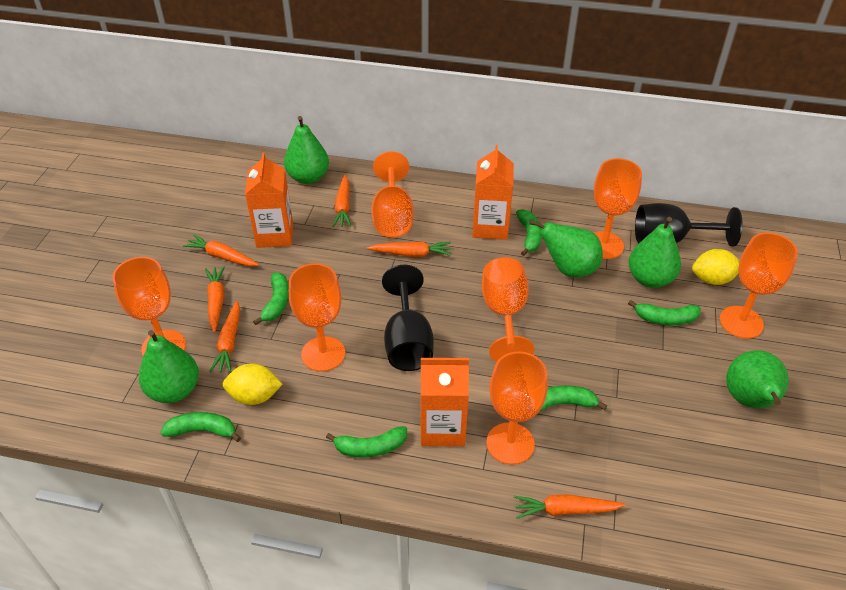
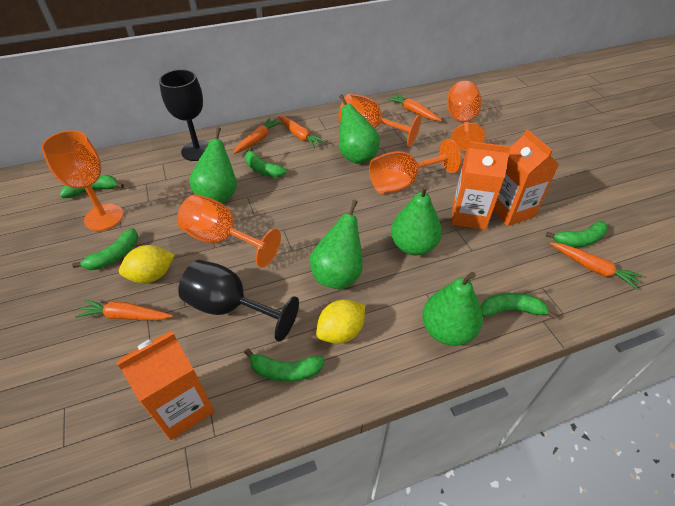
orange carrot: [183,234,259,266] [205,266,225,333] [209,301,240,373] [333,175,351,227] [367,241,451,257] [514,494,625,519] = 6 -> [75,299,173,321] [233,118,282,154] [278,116,326,148] [387,94,442,121] [550,242,642,289] = 5
orange goblet: [112,257,186,356] [289,263,345,372] [371,151,414,238] [482,257,534,362] [486,352,548,465] [594,158,642,259] [720,233,798,339] = 7 -> [41,130,123,231] [177,194,281,268] [339,94,421,147] [369,139,461,194] [447,81,485,151] = 5

